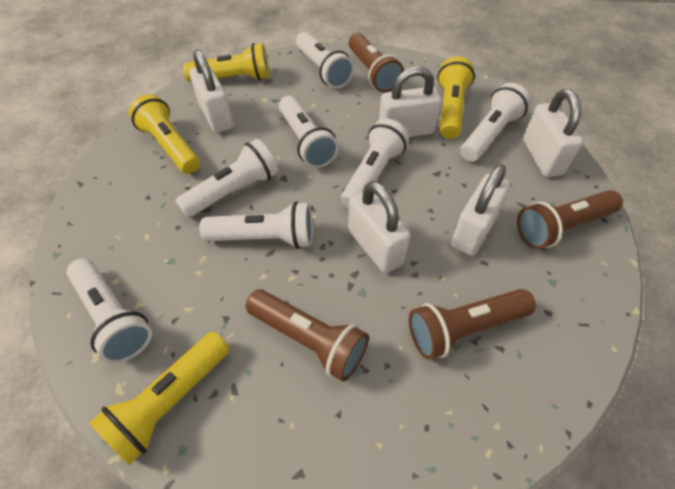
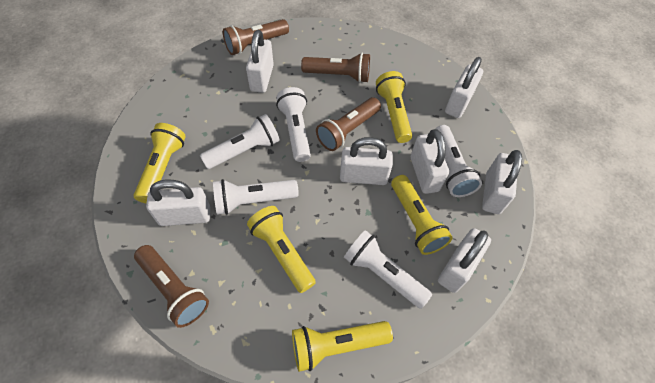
white flashlight: [66,259,152,364] [175,139,278,218] [200,201,313,249] [279,96,339,168] [296,32,354,89] [341,118,409,209] [460,83,531,162] = 7 -> [200,114,280,169] [213,179,299,215] [276,87,311,162] [344,230,432,309] [436,125,482,197] = 5
white padlock: [189,49,234,133] [348,181,411,273] [379,66,442,137] [451,164,511,256] [523,89,583,177] = 5 -> [146,179,211,226] [246,30,274,93] [340,137,393,185] [411,129,449,194] [438,228,491,293] [445,57,483,118] [482,150,522,214] = 7
yellow flashlight: [89,331,230,465] [129,94,200,174] [183,43,270,82] [437,57,475,139] = 4 -> [134,123,186,203] [247,206,316,293] [292,321,393,372] [376,71,412,143] [391,175,453,255] = 5

